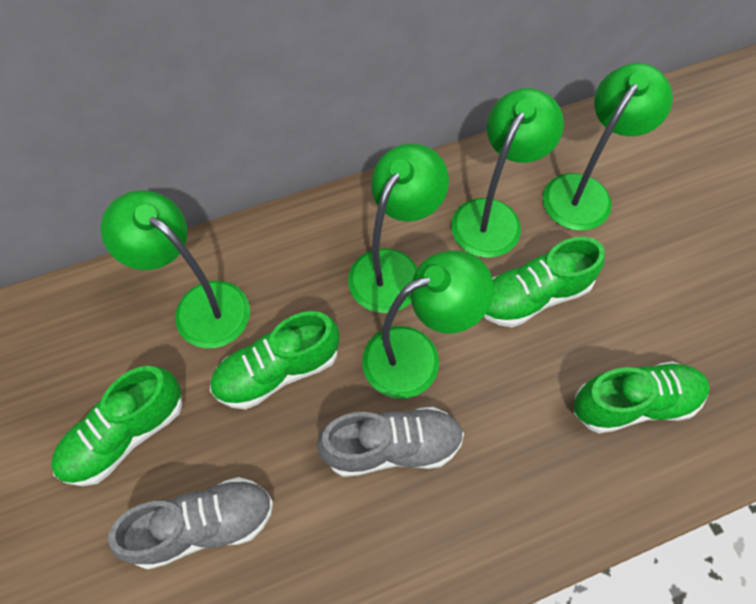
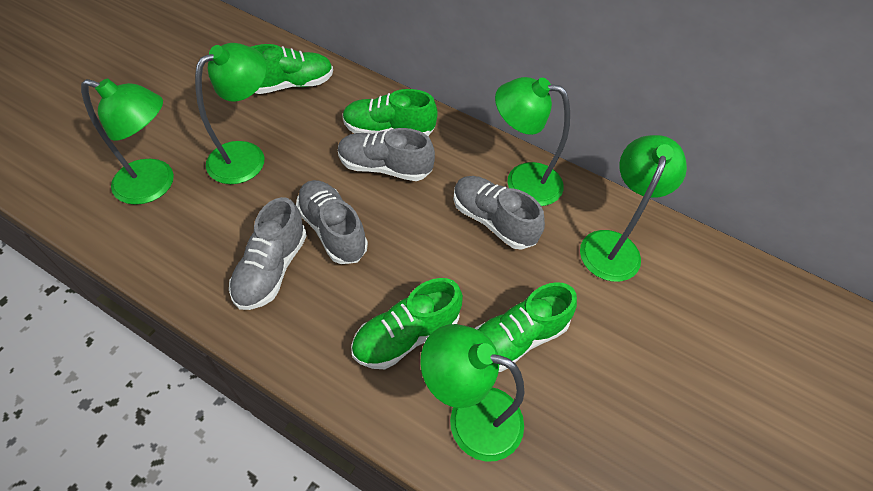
grey shoe: [108,477,273,569] [317,407,464,477] = 2 -> [229,197,307,310] [296,180,368,264] [338,128,435,181] [453,176,545,250] = 4

